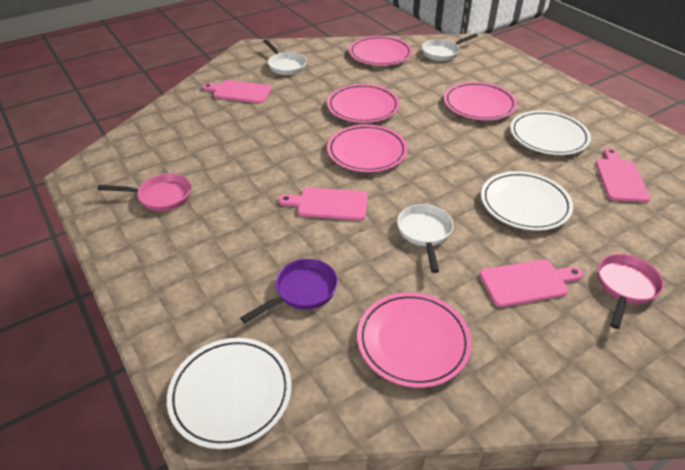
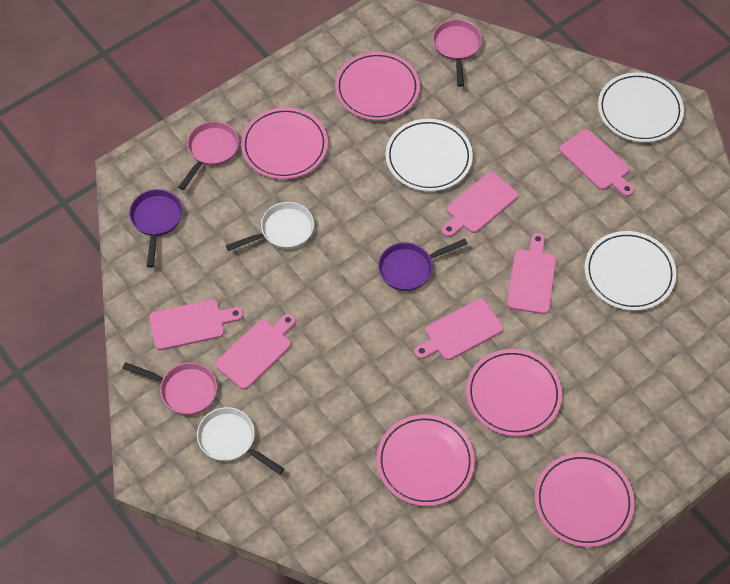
pink cutting board: [202,80,272,104] [279,187,368,221] [480,259,583,307] [595,148,651,203] = 4 -> [149,300,243,350] [216,314,296,390] [414,299,503,360] [442,172,518,237] [507,233,556,314] [559,129,634,197] = 6
pink pan: [97,174,191,211] [598,254,664,329] = 2 -> [122,362,217,415] [179,121,239,190] [433,19,482,87] = 3
purple pan: [240,259,338,323] = 1 -> [129,189,183,268] [378,239,468,291] = 2
white pan: [263,39,307,75] [397,204,454,273] [422,34,478,61] = 3 -> [197,407,284,474] [226,202,314,251] = 2

